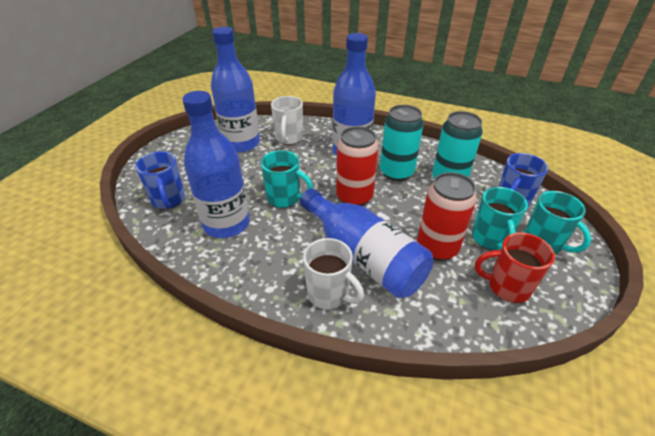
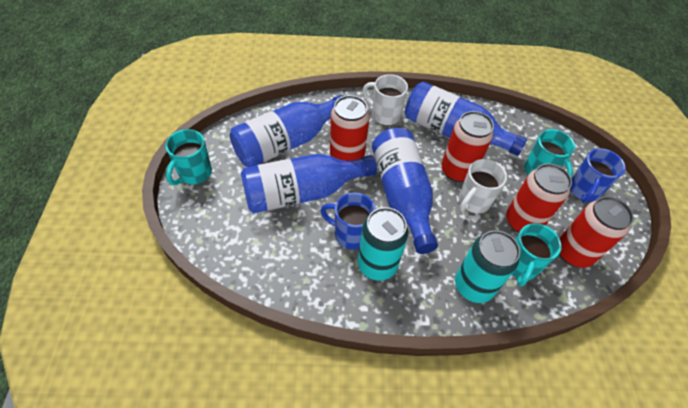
red can: [336,126,379,206] [417,172,477,261] = 2 -> [330,95,370,161] [441,111,494,182] [506,164,572,233] [559,196,634,268] = 4
red mug: [475,232,555,303] = 1 -> none = 0

